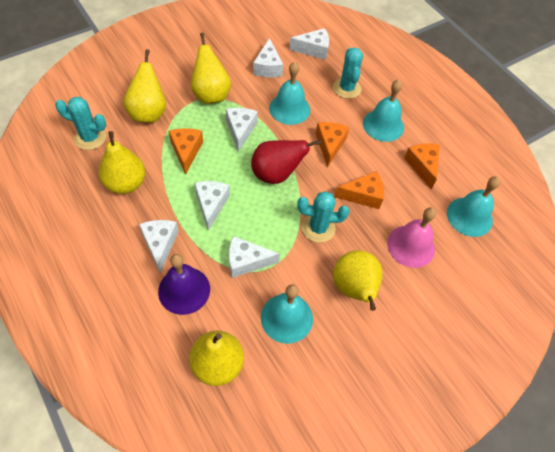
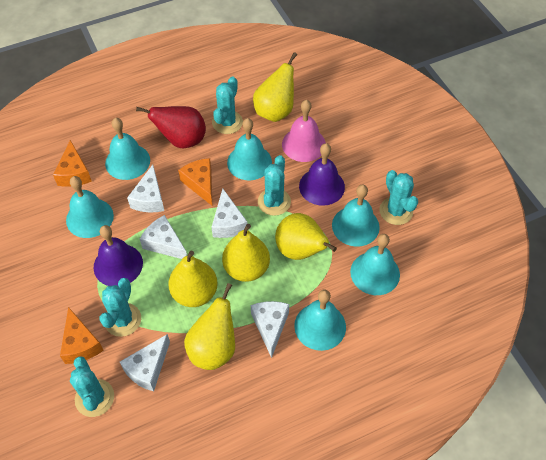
orange cheese: [169,128,203,175] [316,122,350,167] [335,171,384,209] [404,143,440,189] = 4 -> [53,140,92,187] [60,307,104,364] [178,158,212,205] = 3
purple bell: [158,254,210,315] = 1 -> [94,225,143,287] [299,143,345,206] = 2
turquoise bell: [261,284,313,344] [269,62,310,125] [363,80,404,142] [447,176,500,237] = 4 -> [66,176,114,238] [105,118,150,180] [227,118,272,180] [294,289,346,351] [332,185,380,247] [350,234,400,295] = 6
turquoise cactus: [55,97,106,150] [297,191,349,243] [333,47,363,99] = 3 -> [70,356,114,417] [99,278,141,337] [212,76,243,134] [258,155,291,216] [379,170,418,225] = 5
white cheese: [139,220,179,273] [194,181,230,231] [226,108,258,152] [229,236,280,278] [253,38,283,77] [289,28,329,60] = 6 -> [120,334,170,391] [127,165,164,212] [140,215,187,259] [211,188,247,238] [251,301,289,358] = 5

